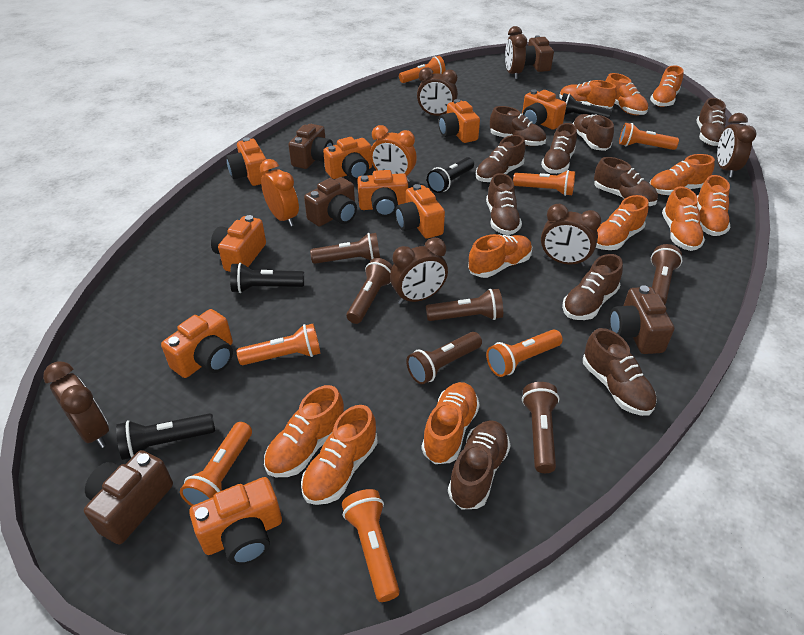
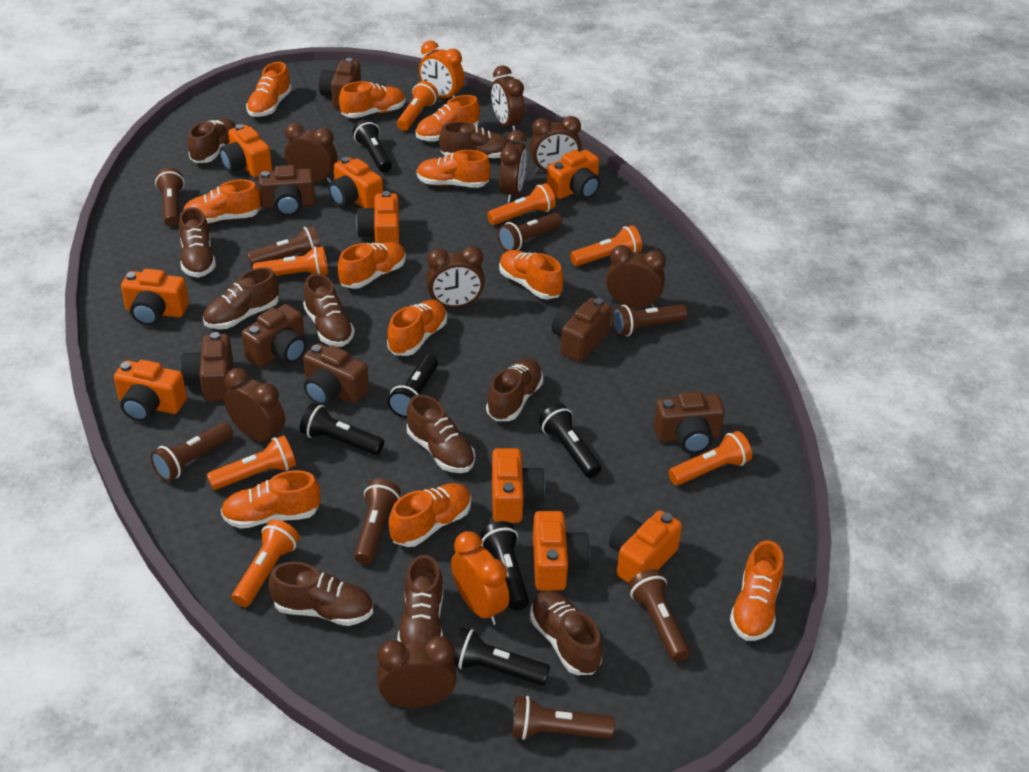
black flashlight: [116,413,215,460] [230,263,304,293] [427,157,474,193] [561,93,612,118] = 4 -> [300,403,384,455] [353,119,392,172] [388,355,438,418] [453,628,550,686] [480,521,529,611] [539,404,601,478] = 6
brown camera: [84,450,173,544] [288,124,333,169] [304,177,357,226] [524,35,554,72] [609,285,674,354] = 5 -> [180,332,233,401] [242,304,307,367] [258,165,315,216] [303,343,369,406] [319,58,361,108] [552,298,612,362] [654,391,725,454] = 7
brown clock: [43,361,109,448] [390,238,448,304] [417,67,458,116] [505,26,527,79] [541,204,601,267] [717,113,756,178] = 6 -> [224,368,285,442] [285,123,337,183] [377,636,457,708] [426,246,485,307] [491,66,525,131] [499,130,527,203] [529,116,582,173] [606,245,666,308] = 8
brown flashlight: [310,233,380,264] [347,258,392,324] [406,332,482,384] [426,288,503,321] [522,382,559,473] [651,244,682,304] = 6 -> [150,422,233,481] [155,168,185,227] [247,226,321,267] [354,479,401,565] [497,213,562,251] [512,696,615,740] [612,304,688,337] [628,569,690,662] = 8

